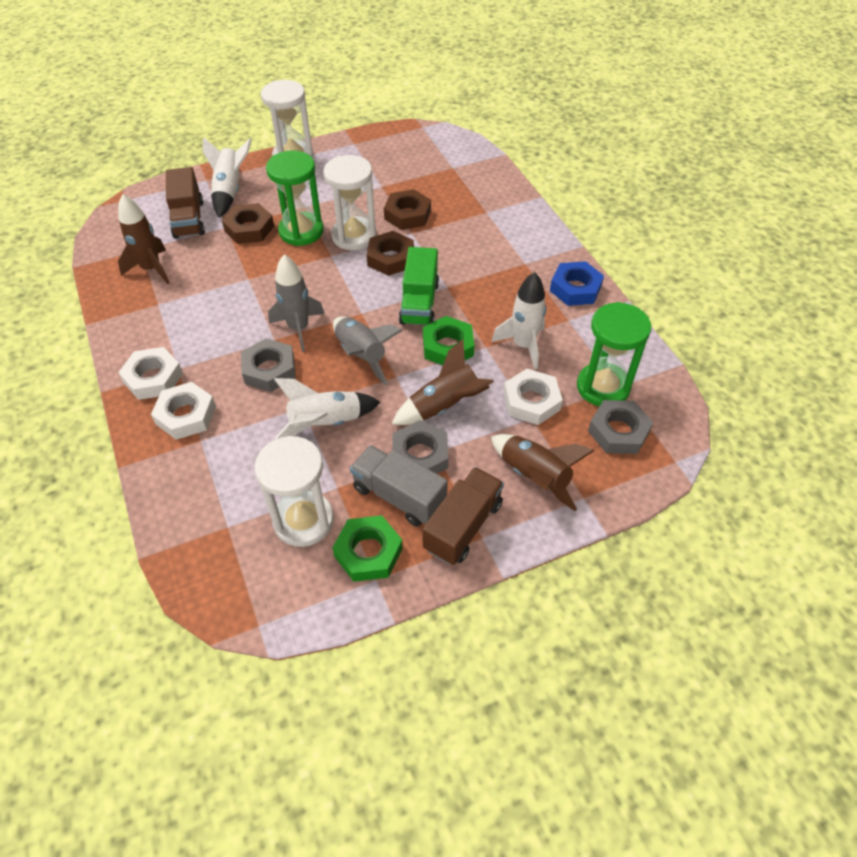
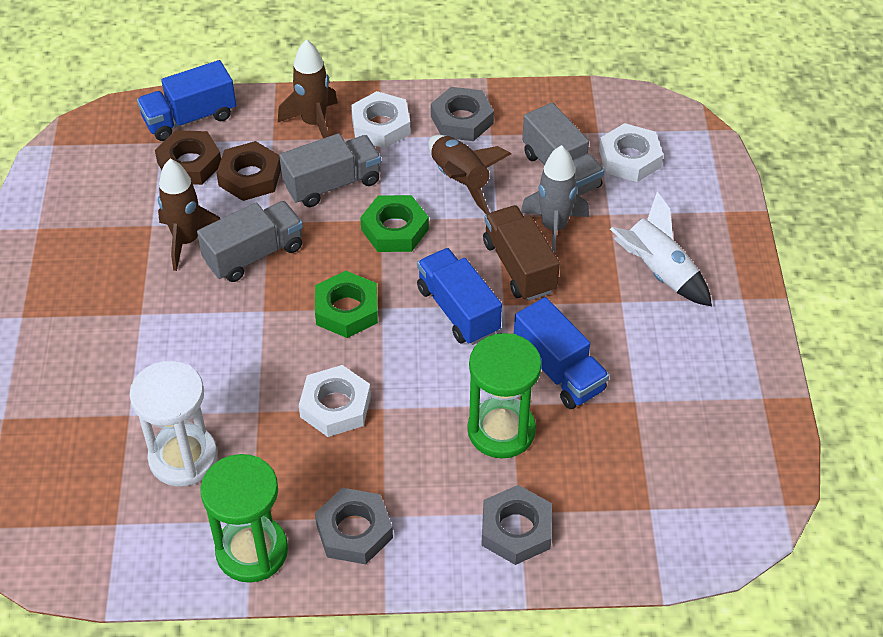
blue nut: [550,261,604,306] = 1 -> none = 0
blue truck: none = 0 -> [137,60,236,141] [417,248,502,345] [514,297,609,409] = 3
brown nut: [222,203,274,244] [367,231,414,276] [384,189,431,230] = 3 -> [155,130,221,185] [216,141,281,201] = 2
brown truck: [166,167,205,239] [422,467,504,565] = 2 -> [483,205,560,301] = 1
green truck: [399,247,439,325] = 1 -> none = 0
grey rocket: [268,254,324,352] [333,317,403,385] = 2 -> [521,145,589,254] = 1
grey truck: [350,445,448,527] = 1 -> [197,201,303,282] [279,133,381,207] [522,103,604,196] = 3
white hourglass: [255,436,334,547] [261,80,314,158] [323,155,377,250] = 3 -> [129,361,218,487] = 1
white rocket: [203,137,251,218] [274,378,380,439] [491,272,546,370] = 3 -> [610,192,712,306] = 1

